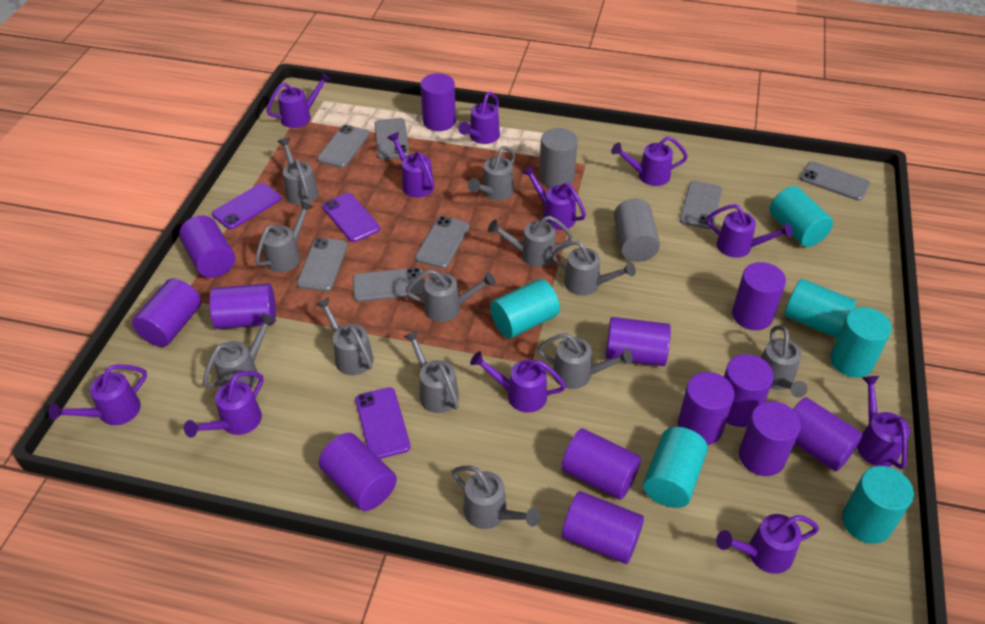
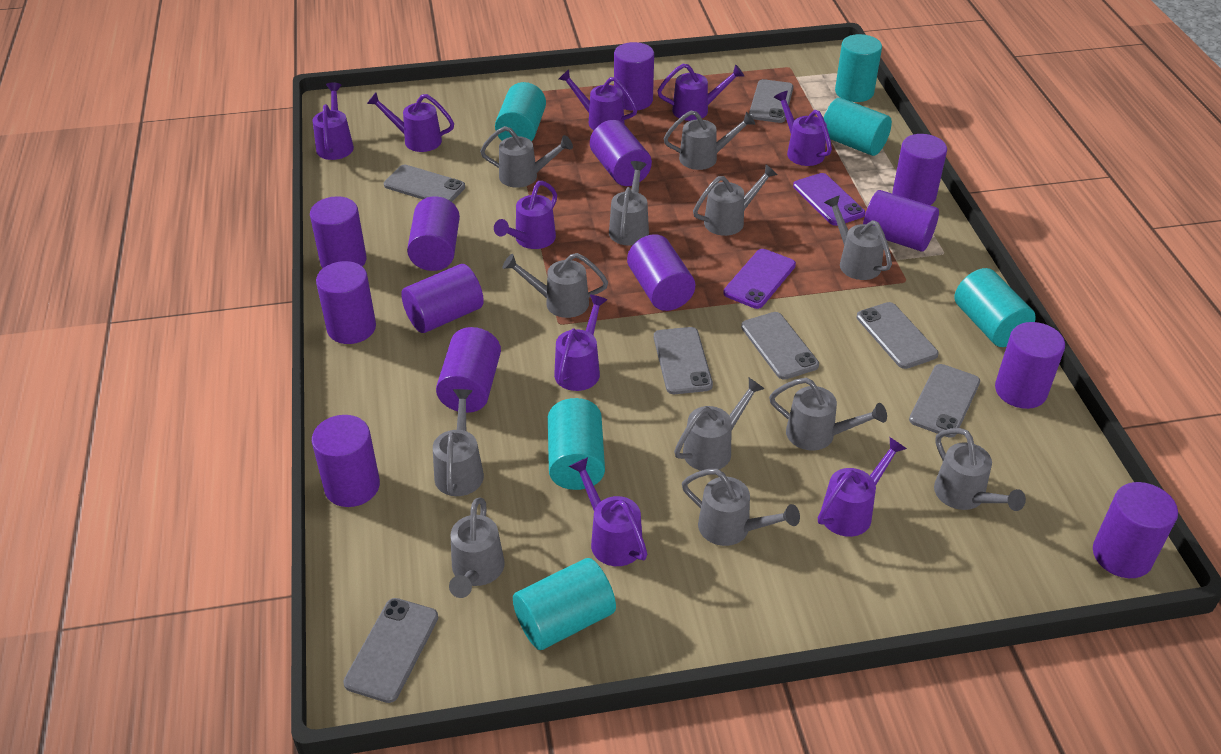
grey cylinder: [539,128,578,188] [614,199,660,262] = 2 -> none = 0
purple phone: [212,183,281,229] [322,193,380,242] [355,387,411,459] = 3 -> [723,249,796,309] [793,173,865,226] = 2
purple watering can: [49,364,147,425] [184,371,264,438] [266,72,331,128] [387,132,434,197] [459,92,500,144] [470,351,566,413] [522,166,586,230] [611,136,688,186] [706,204,792,258] [716,514,819,574] [857,376,910,469] = 11 -> [313,82,354,160] [367,93,454,152] [494,181,557,249] [554,295,607,391] [559,69,638,130] [569,457,647,566] [657,64,744,121] [774,91,832,166] [818,437,907,537] = 9

